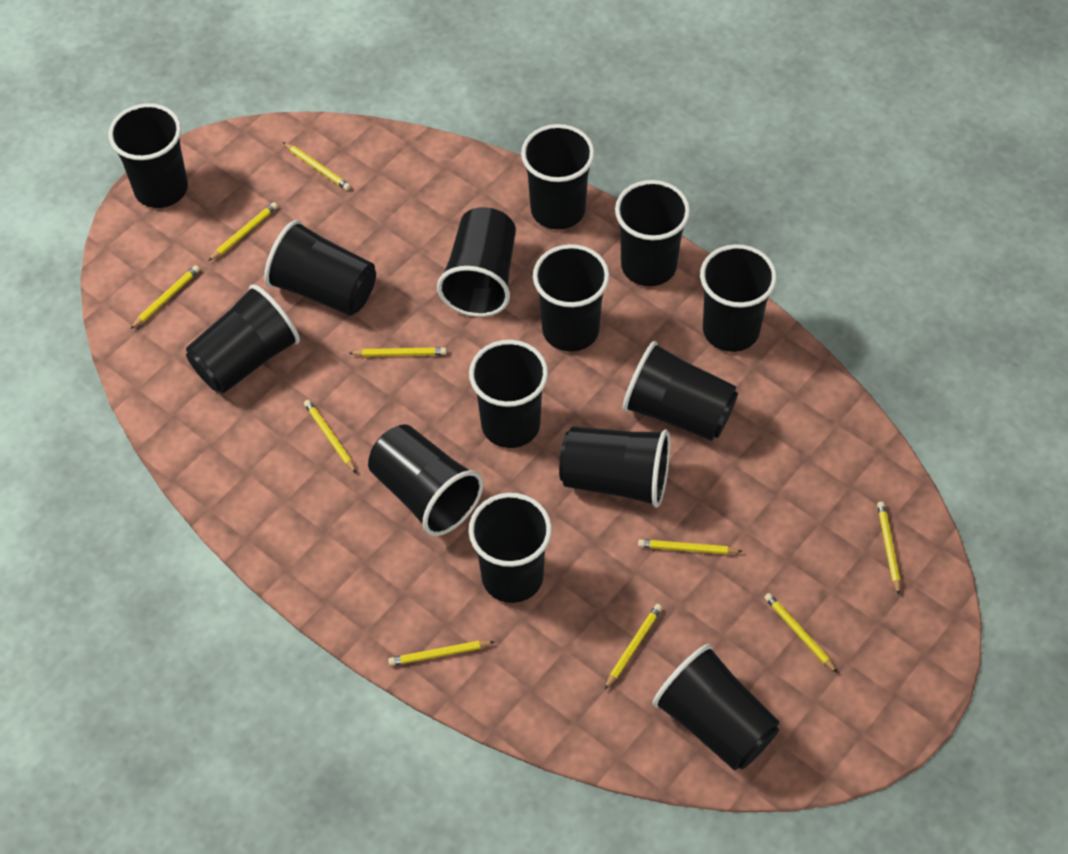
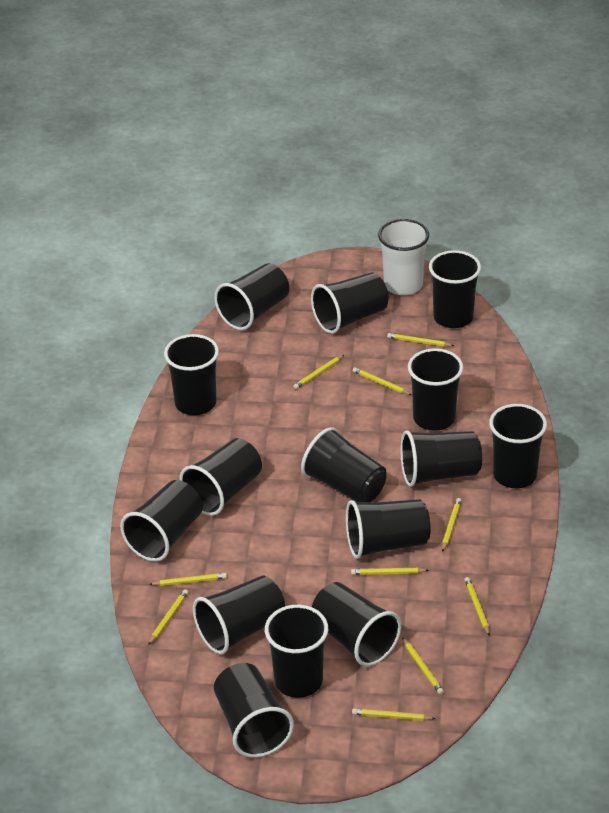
black cup: [108,103,188,208] [186,284,300,393] [264,220,376,316] [368,424,483,536] [437,207,516,317] [468,493,552,603] [469,340,548,448] [521,124,595,230] [533,244,609,352] [559,426,670,508] [615,180,690,286] [623,341,738,441] [653,644,779,770] [700,244,777,352] = 14 -> [120,480,203,562] [164,334,219,415] [179,438,262,516] [193,576,285,654] [214,263,289,330] [214,663,294,758] [265,605,328,698] [301,427,386,502] [311,272,389,334] [312,582,401,666] [346,499,431,559] [400,430,482,487] [408,348,463,431] [429,250,481,328] [489,404,547,488] = 15
white cup: none = 0 -> [378,219,429,295] = 1

